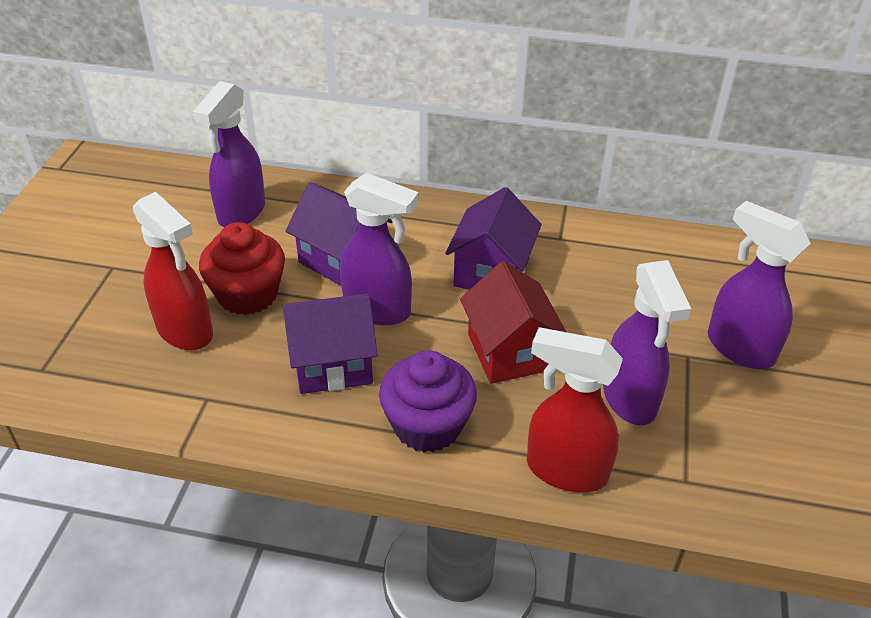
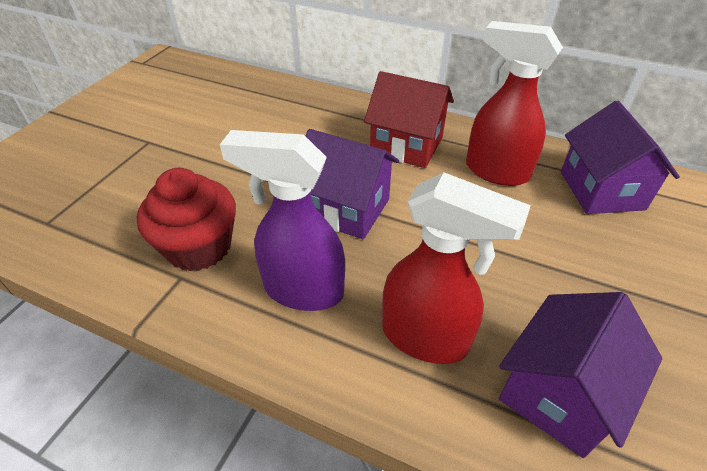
purple cupcake: [379,350,477,453] = 1 -> none = 0
purple spray bottle: [193,81,265,227] [340,173,419,326] [603,260,691,426] [708,201,811,369] = 4 -> [220,130,345,311] = 1

